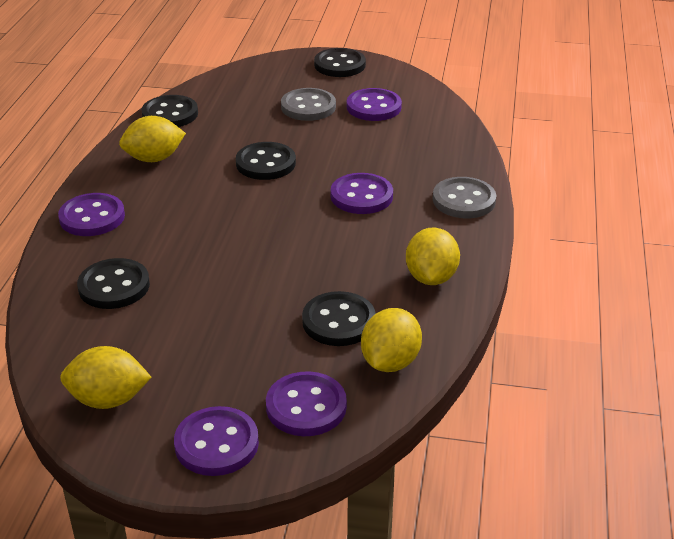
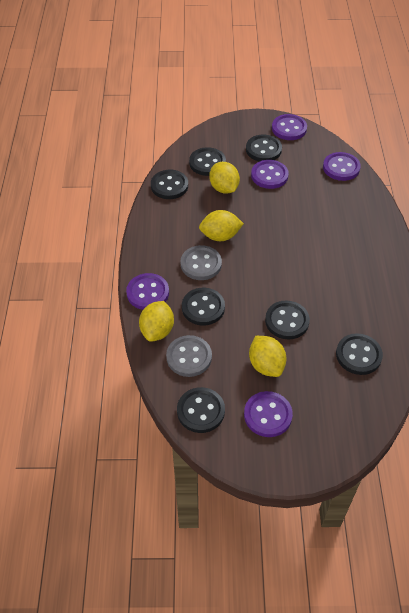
black button: [77,258,150,309] [141,95,198,127] [236,142,296,180] [302,291,376,346] [314,48,366,77] = 5 -> [151,170,188,199] [177,387,225,433] [182,288,225,326] [189,147,226,176] [246,135,282,161] [265,300,310,339] [336,333,383,375] = 7

